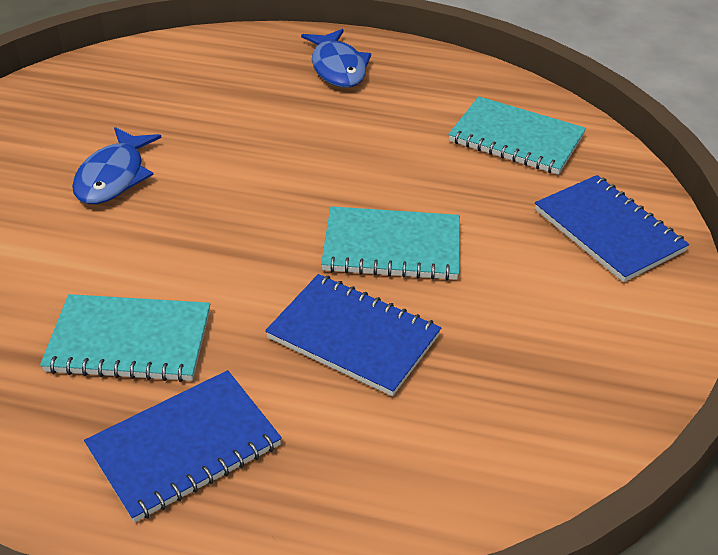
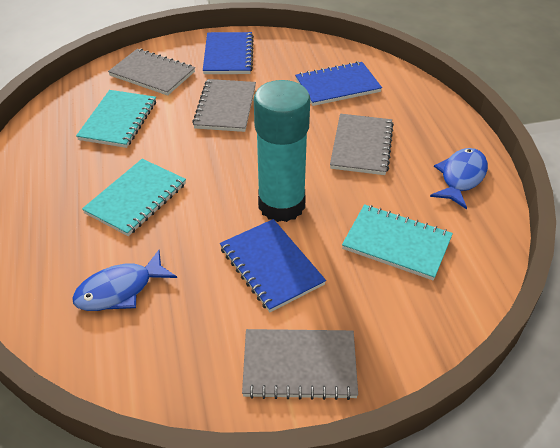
grey notebook: none = 0 -> [108,49,195,96] [192,79,256,132] [242,329,358,400] [330,114,394,175] = 4
turquoise glue stick: none = 0 -> [254,80,310,222] = 1

